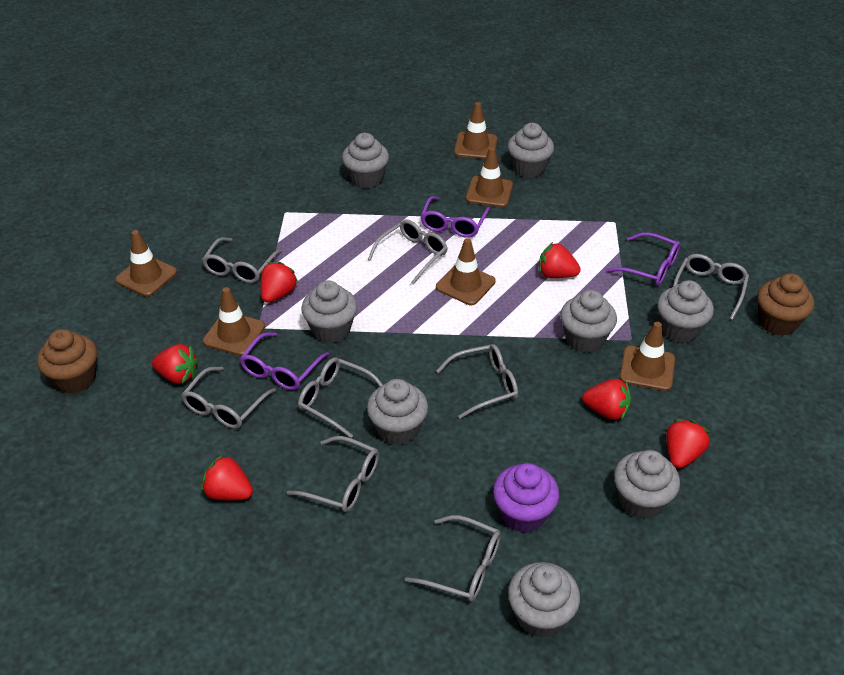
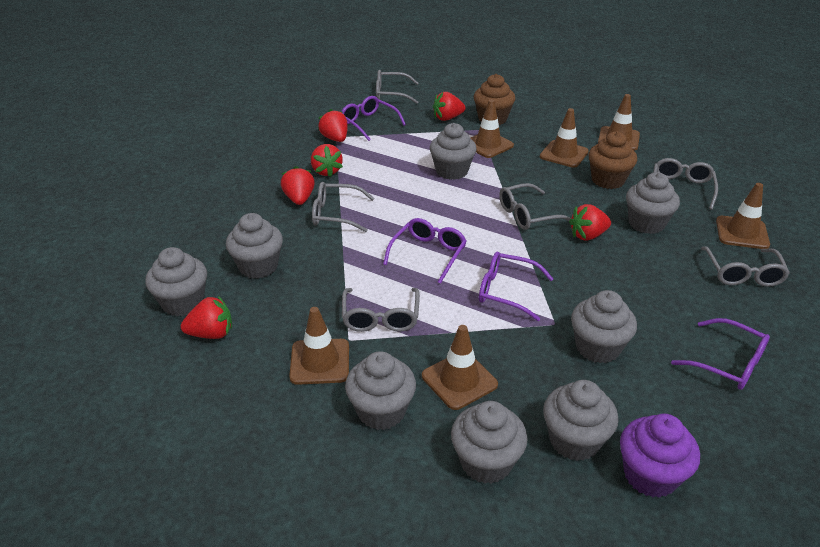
grey glasses: [182,367,276,429] [202,237,282,283] [287,436,379,512] [298,357,383,438] [368,220,448,285] [405,515,501,602] [436,344,518,419] [673,254,749,320] = 8 -> [312,182,375,232] [342,288,420,332] [376,70,419,104] [499,183,571,230] [653,158,718,210] [701,246,790,287] = 6
purple glasses: [240,332,330,390] [420,196,490,238] [606,232,680,286] = 3 -> [341,96,406,141] [383,218,467,284] [479,252,553,321] [671,318,770,390] = 4

